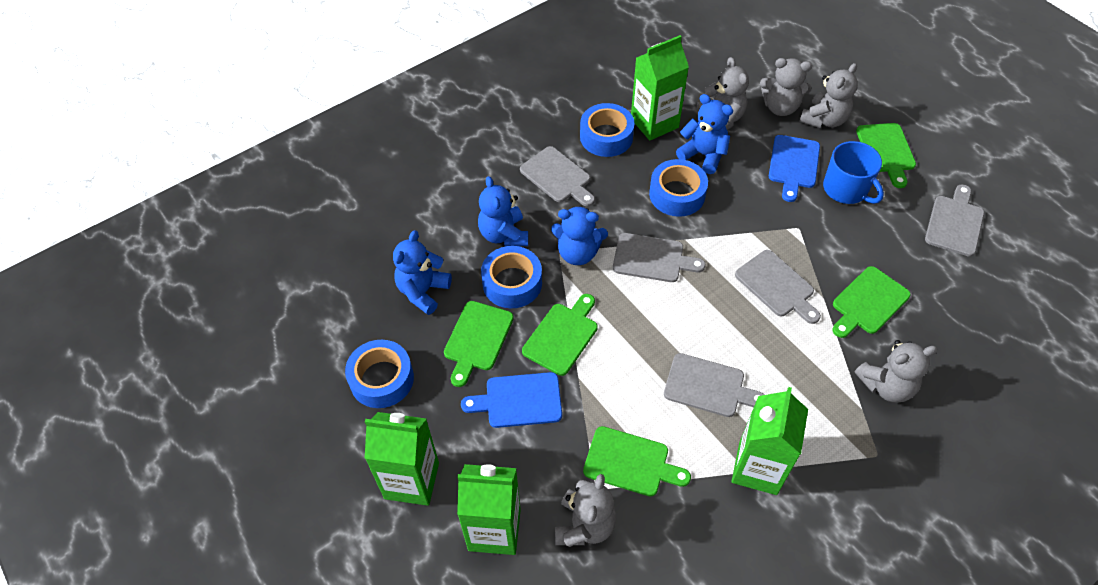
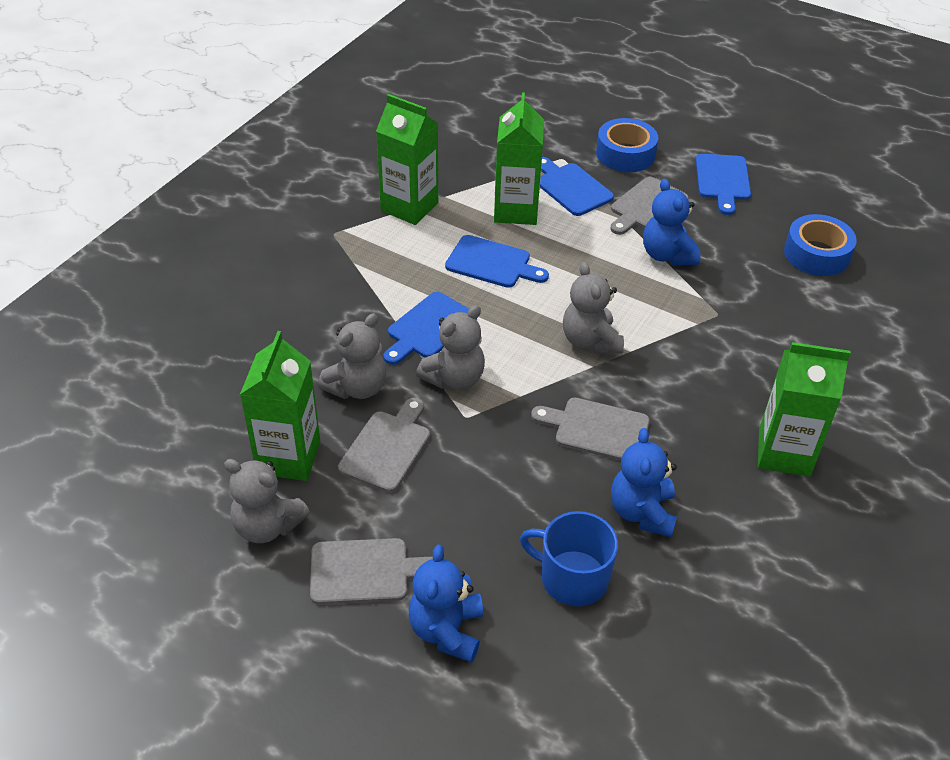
blue cutting board: [461,372,562,428] [769,135,820,202] = 2 -> [383,292,477,365] [445,235,549,288] [540,157,614,216] [696,154,751,215] = 4
blue tape: [345,340,414,408] [481,246,542,308] [580,103,634,157] [649,159,708,217] = 4 -> [596,118,658,172] [784,214,857,276] = 2
blue teddy bear: [393,230,452,315] [478,176,528,246] [551,206,608,265] [676,94,733,174] = 4 -> [409,545,483,663] [611,428,677,537] [643,179,700,265] = 3
green cutting board: [444,301,514,387] [522,294,598,376] [583,426,691,496] [832,266,911,338] [856,123,916,188] = 5 -> none = 0
grey cutting board: [520,146,595,207] [613,233,706,282] [664,353,765,417] [735,250,821,324] [925,184,984,257] = 5 -> [310,538,433,605] [338,398,430,492] [531,398,650,461] [610,177,688,235] = 4
grey teddy bear: [555,474,616,547] [697,57,749,130] [760,58,812,116] [799,63,858,128] [854,340,938,403] = 5 -> [224,459,310,543] [318,313,386,399] [416,305,485,390] [563,262,624,354] = 4

